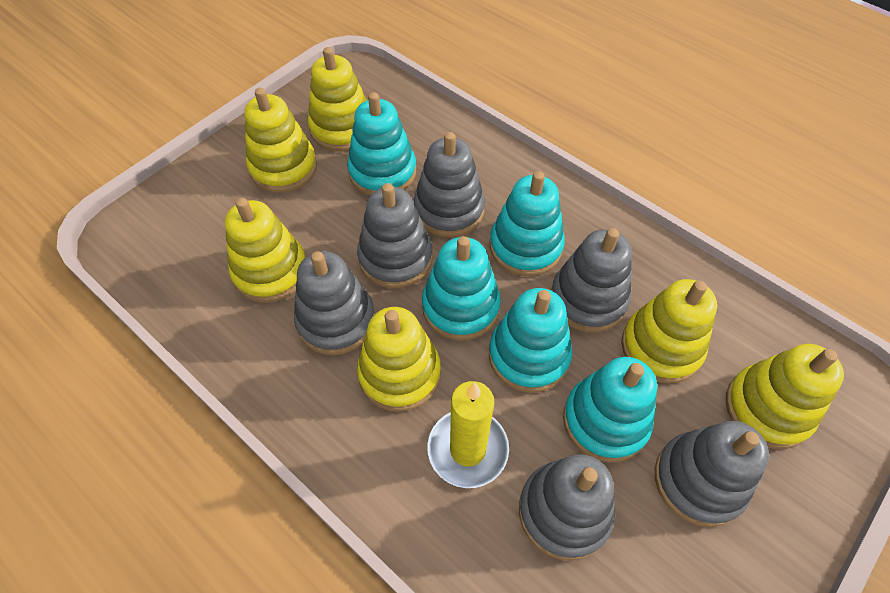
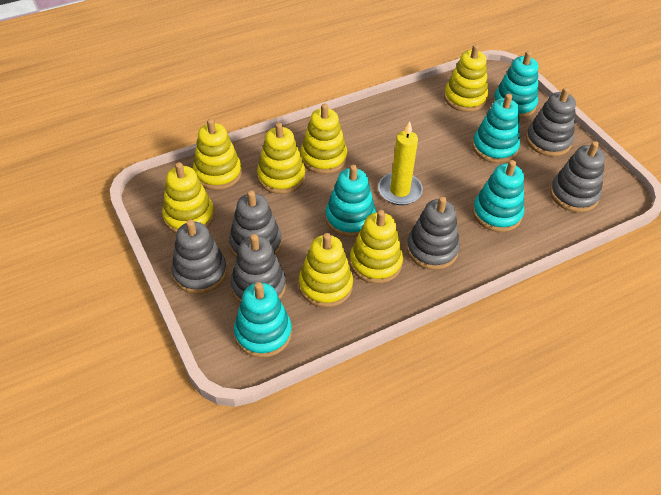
yellow stacking toy: [225,198,306,303] [244,88,317,193] [308,47,367,152] [357,307,441,412] [621,279,717,384] [726,344,844,449] = 6 -> [162,162,214,233] [193,119,242,190] [257,123,305,194] [299,233,353,308] [300,103,347,174] [350,210,403,284] [444,44,488,112] = 7

